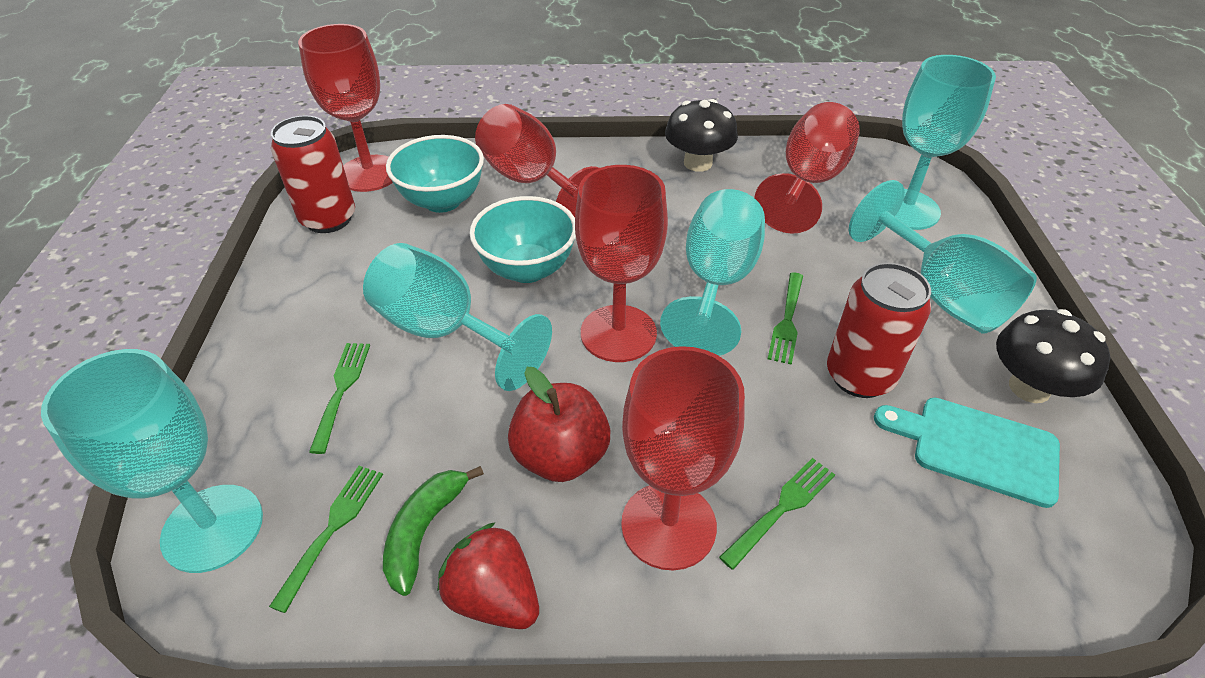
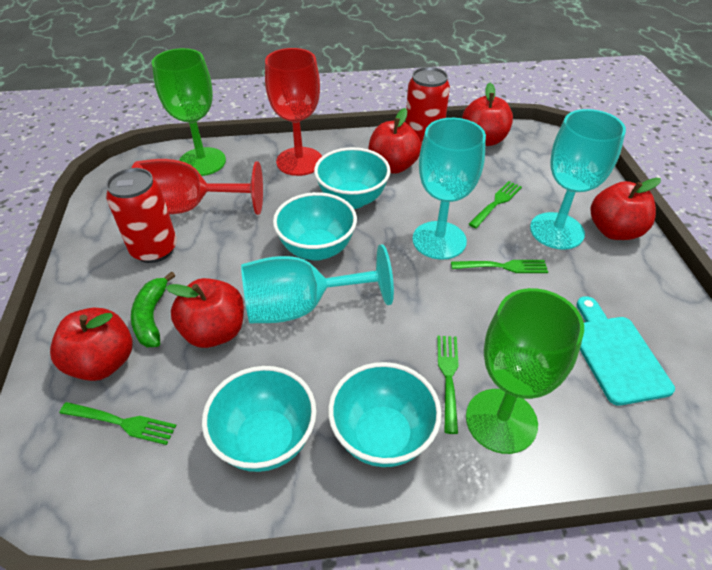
black mushroom: [665,99,738,172] [996,309,1111,403] = 2 -> none = 0
green goblet: none = 0 -> [152,48,226,176] [466,288,584,454] = 2
red apple: [508,367,610,482] = 1 -> [50,307,133,381] [166,278,244,348] [368,108,421,174] [462,83,513,146] [590,178,661,240] = 5
red goblet: [298,24,393,192] [475,104,599,217] [575,165,668,362] [621,346,745,570] [754,102,860,234] = 5 -> [132,159,263,215] [265,48,322,176] = 2
red strawberry: [437,522,539,629] = 1 -> none = 0
turquoise bowl: [386,135,484,213] [470,196,576,283] = 2 -> [202,366,317,472] [273,192,357,261] [314,147,391,209] [328,362,442,467] = 4
turquoise goblet: [41,349,263,573] [363,243,552,391] [660,189,765,356] [849,180,1037,334] [895,55,996,230] = 5 -> [241,244,394,323] [413,118,486,260] [530,109,626,250] = 3

